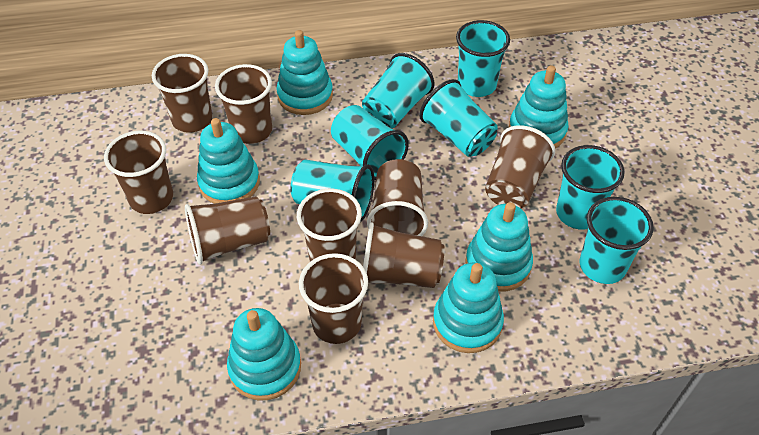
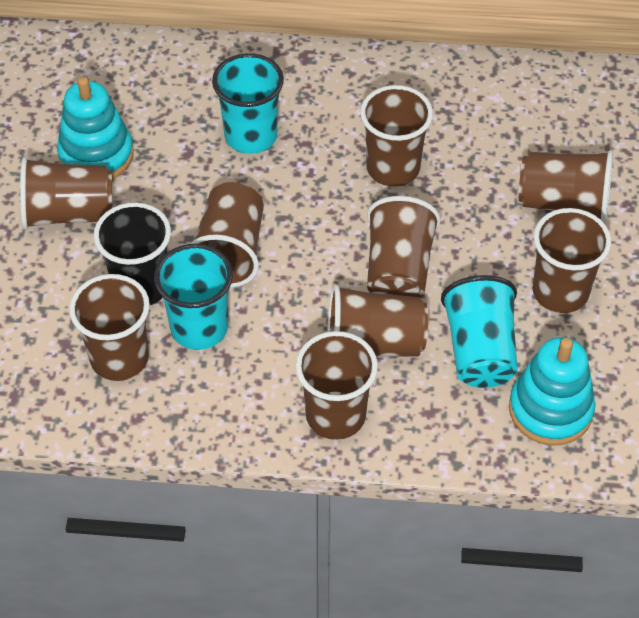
black cup: none = 0 -> [94,203,171,305] = 1
turquoise cup: [291,160,374,222] [331,105,409,180] [362,53,434,129] [419,79,498,157] [456,20,510,97] [556,145,625,230] [580,197,654,284] = 7 -> [154,244,233,350] [212,53,284,154] [441,275,518,388] = 3
turquoise stacking toy: [197,118,260,204] [227,308,301,400] [276,30,333,115] [433,263,504,353] [465,202,533,292] [509,65,569,148] = 6 -> [57,77,134,179] [509,337,596,446] = 2

